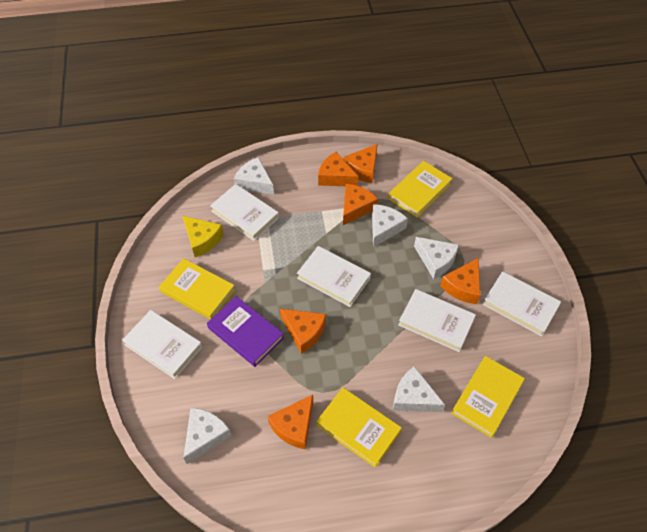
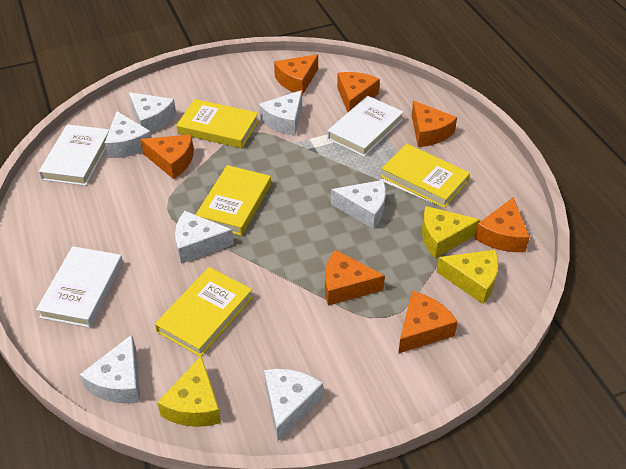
orange cheese: [267,395,313,450] [280,309,326,354] [318,152,358,186] [343,144,377,183] [343,184,378,225] [440,258,481,304] = 6 -> [140,134,194,179] [274,54,318,95] [325,250,385,306] [337,72,380,112] [398,291,458,354] [412,101,457,147] [475,197,530,252] = 7
purple book: [207,296,284,367] = 1 -> none = 0
white book: [122,310,203,379] [210,184,279,241] [297,246,371,307] [398,289,476,352] [483,271,561,337] = 5 -> [36,246,123,328] [39,124,109,186] [327,96,404,157] = 3
white cheese: [183,408,232,464] [234,157,274,195] [372,204,408,247] [393,366,445,412] [414,237,459,279] = 5 -> [80,335,140,404] [105,111,152,158] [129,92,176,133] [175,211,234,264] [259,90,302,135] [264,369,323,441] [331,180,386,229] = 7
yellow cheese: [182,216,224,257] = 1 -> [157,356,221,427] [422,206,481,258] [436,250,498,304] = 3

